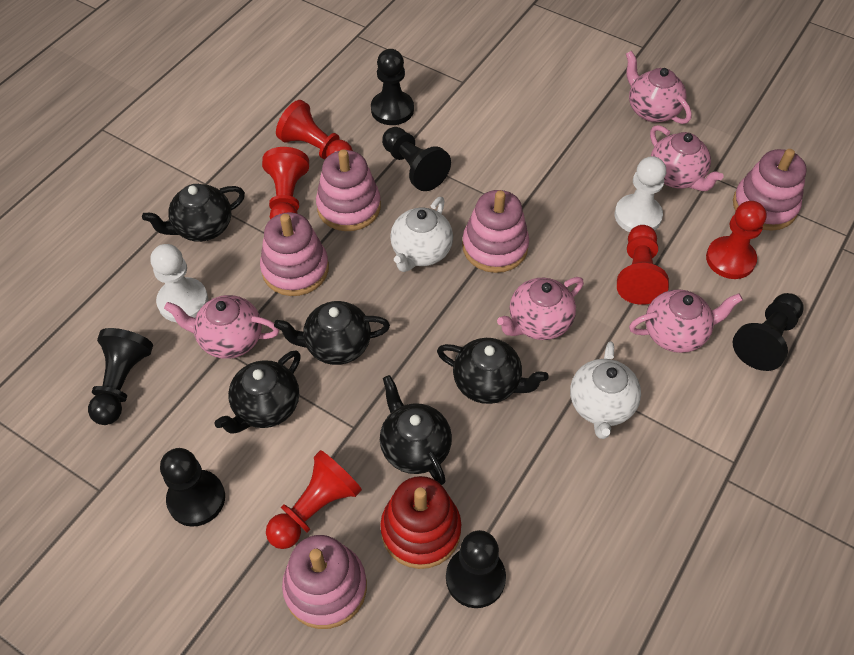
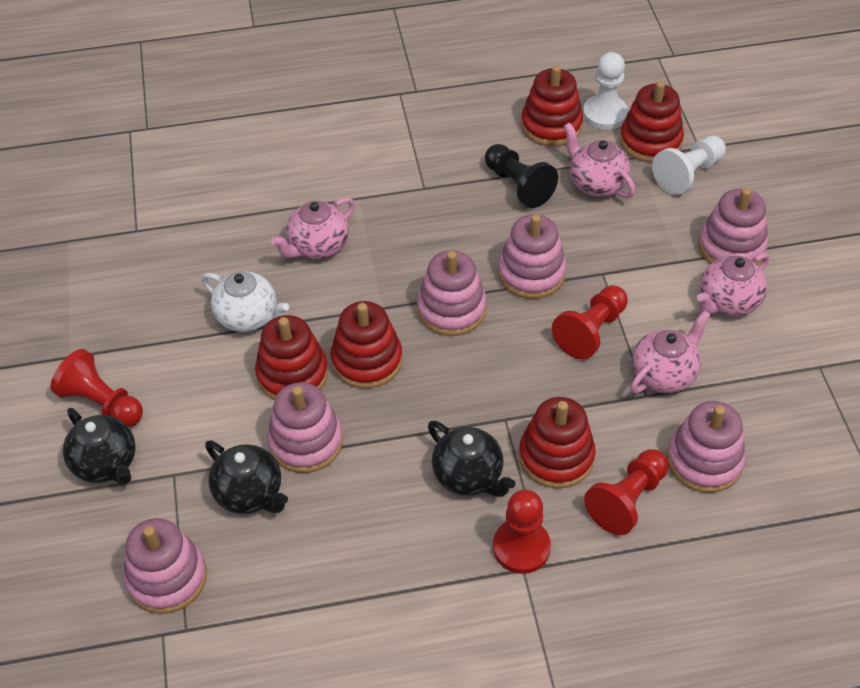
black pawn: [88,328,153,425] [160,448,225,527] [371,49,414,125] [382,127,451,191] [446,530,506,608] [733,293,804,371] = 6 -> [485,144,558,208] = 1
black teapot: [142,184,245,242] [215,350,301,434] [274,301,390,365] [380,375,452,485] [437,338,549,404] = 5 -> [63,408,135,485] [205,441,288,514] [428,421,516,497] = 3
pink stacking toy: [260,212,329,296] [282,535,367,629] [316,149,381,231] [462,190,529,273] [733,149,807,231] = 5 -> [124,518,207,614] [267,382,343,473] [417,250,486,336] [498,214,567,299] [667,401,746,493] [698,188,768,266] = 6
pink teapot: [164,295,279,359] [497,277,584,340] [626,51,692,124] [629,289,743,353] [650,125,723,191] = 5 -> [271,197,355,259] [564,122,635,198] [630,310,711,393] [697,253,769,316] = 4
red pawn: [262,147,309,220] [266,450,362,549] [276,100,353,159] [617,225,669,305] [706,201,767,279] = 5 -> [51,349,143,427] [493,489,551,574] [552,285,628,360] [584,449,669,535] = 4
red stacking toy: [380,476,461,569] = 1 -> [255,315,328,400] [331,301,403,389] [519,397,596,489] [521,65,583,147] [620,81,684,163] = 5
white teapot: [390,197,453,272] [570,341,641,439] = 2 -> [202,271,289,332] = 1

